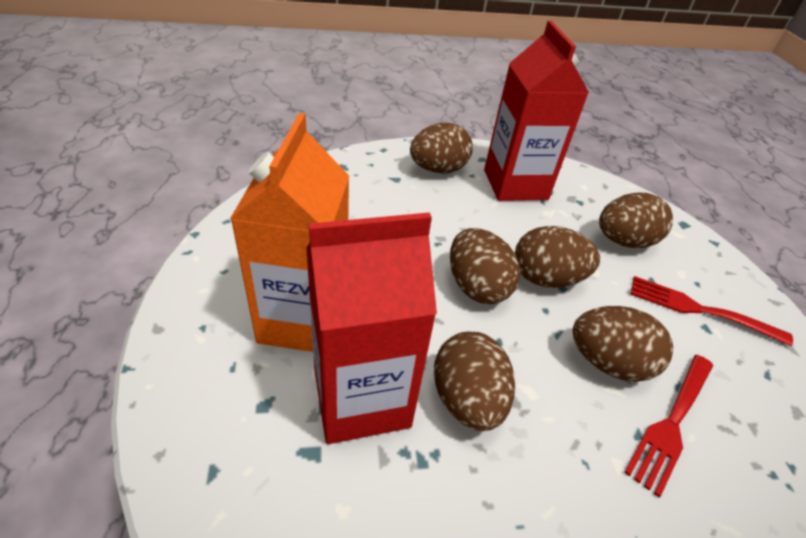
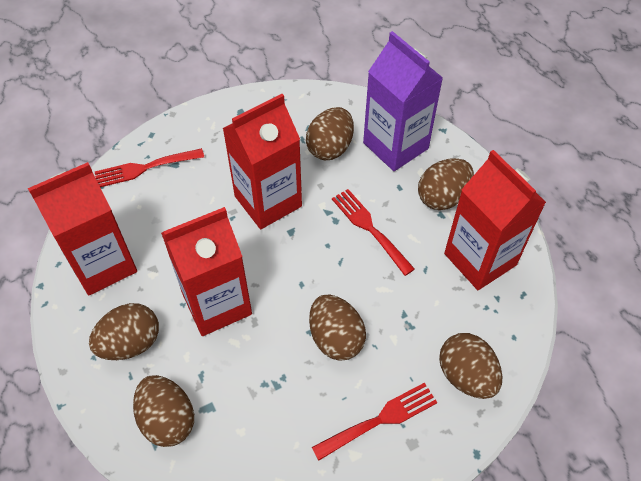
orange carton: [230,113,349,352] = 1 -> none = 0
purple carton: none = 0 -> [363,31,443,171] = 1
red carton: [306,212,437,444] [484,21,589,201] = 2 -> [28,162,137,295] [161,207,252,336] [223,94,302,229] [444,150,546,290] = 4
red fork: [624,355,713,497] [630,276,793,346] = 2 -> [95,148,204,187] [312,383,437,461] [332,189,415,276] = 3

